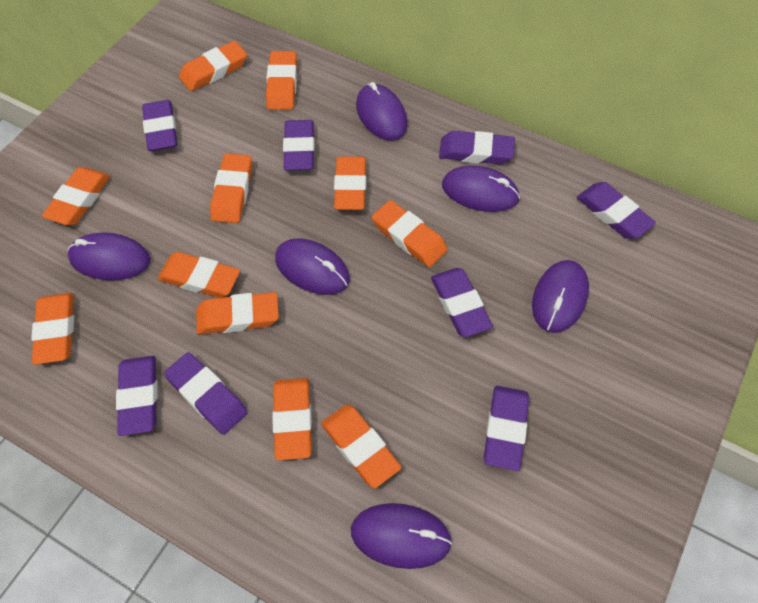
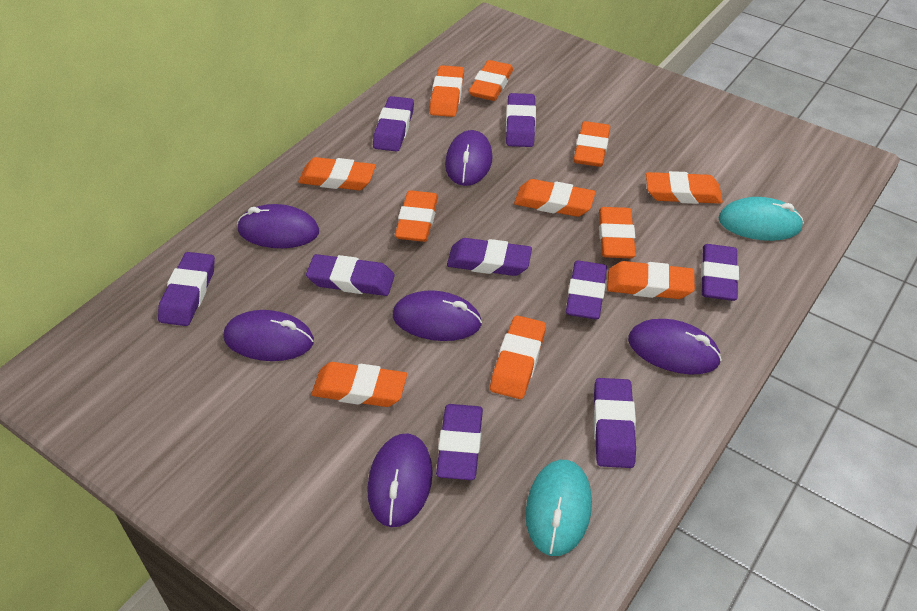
purple eraser: [116,356,158,436] [142,100,177,151] [164,352,248,435] [283,120,315,171] [431,268,493,337] [439,131,515,164] [484,386,529,471] [577,182,656,239] = 8 -> [158,252,215,326] [306,254,395,296] [373,96,414,152] [436,404,483,480] [447,238,532,276] [506,93,536,147] [566,260,607,320] [594,378,636,468] [701,244,739,301] = 9
turquoise mouse: none = 0 -> [525,460,592,556] [718,197,804,241] = 2

